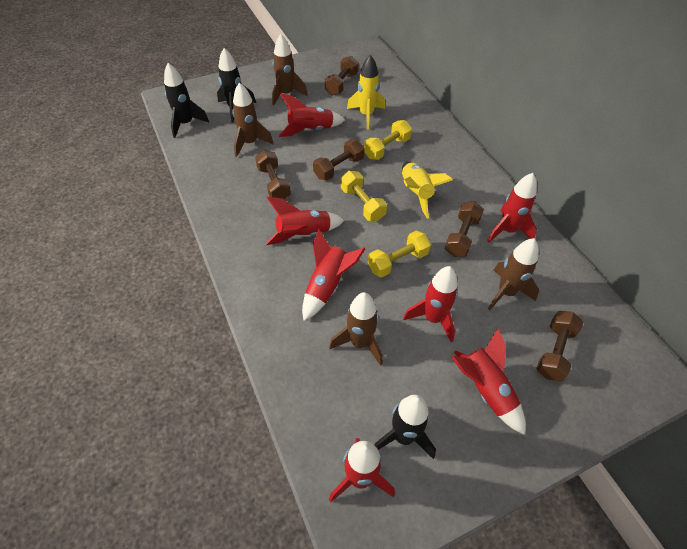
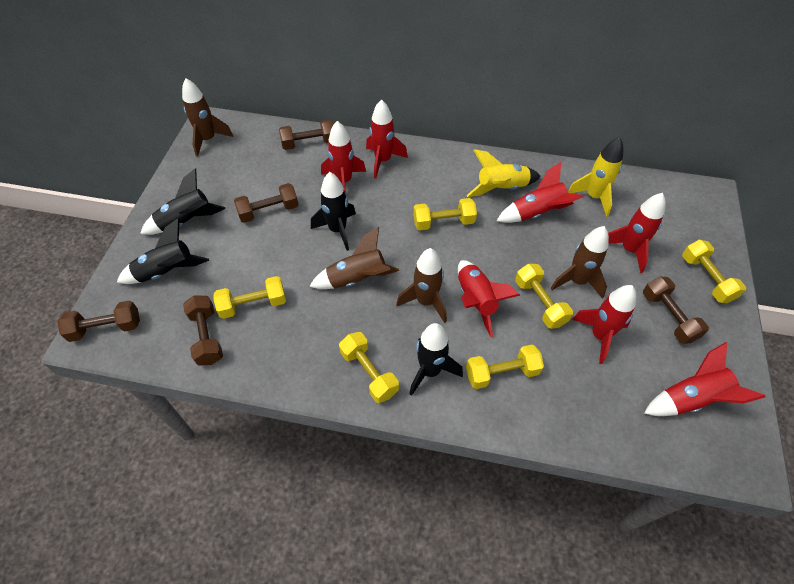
black rocket: [164,63,209,138] [217,48,256,123] [375,395,436,459] = 3 -> [117,218,209,284] [140,168,225,235] [311,172,356,251] [409,323,463,396] = 4
yellow dumbbell: [341,171,387,221] [364,120,412,160] [368,231,431,278] = 3 -> [213,276,286,319] [339,332,399,403] [413,198,477,230] [466,345,544,389] [515,264,573,329] [682,240,746,303] = 6

